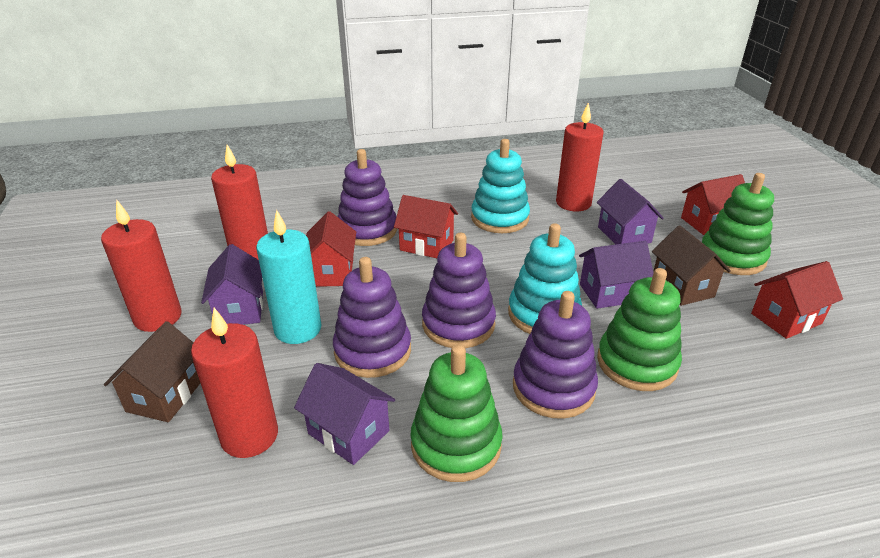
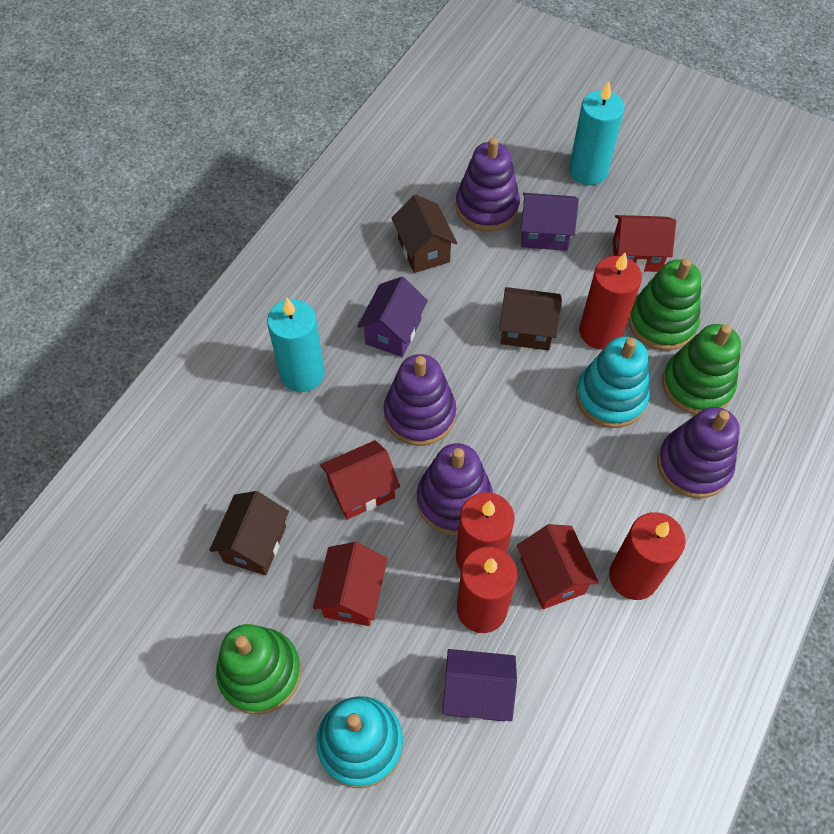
brown house: [104,321,200,422] [652,225,731,306] = 2 -> [209,491,289,575] [391,194,457,273] [499,287,562,350] = 3
purple house: [201,244,263,325] [294,363,395,465] [579,241,653,309] [596,179,664,244] = 4 -> [357,277,428,357] [442,649,517,721] [521,193,579,251] = 3
turquoise candle: [256,210,321,344] = 1 -> [267,298,325,392] [569,81,624,185] = 2

